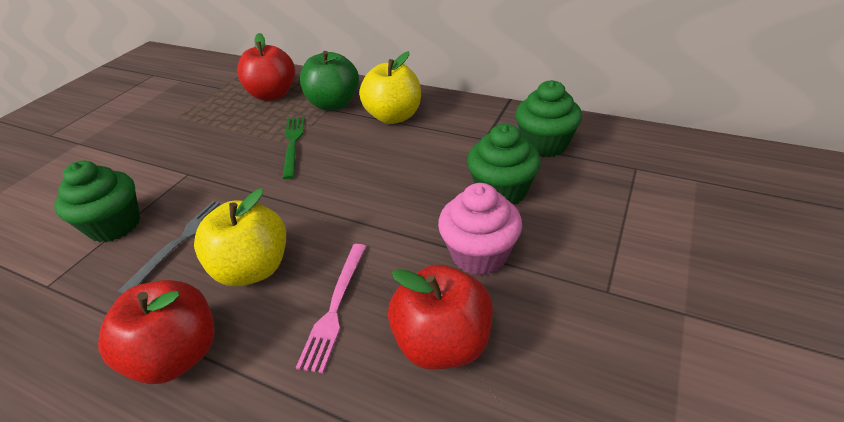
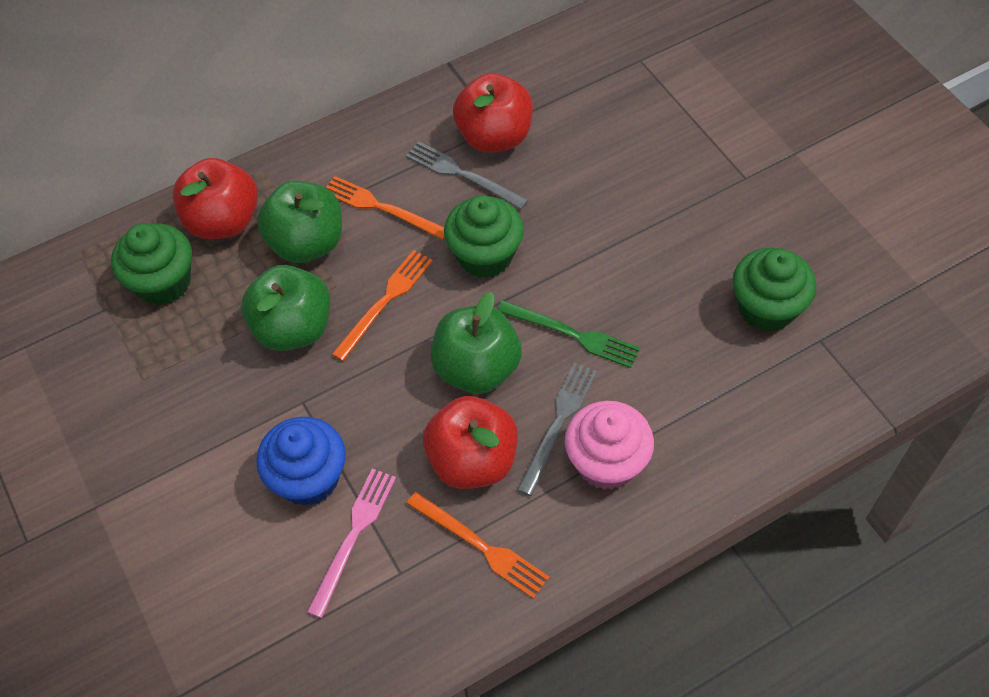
blue cupcake: none = 0 -> [256,417,346,506] = 1
green apple: [300,51,359,110] = 1 -> [241,265,331,351] [257,180,342,263] [431,292,522,394] = 3
grey fork: [117,201,222,294] = 1 -> [406,141,528,210] [517,363,597,496] = 2
orange fork: none = 0 -> [326,176,445,240] [332,250,433,361] [406,491,550,599] = 3
yellow apple: [194,189,286,286] [359,51,421,124] = 2 -> none = 0

